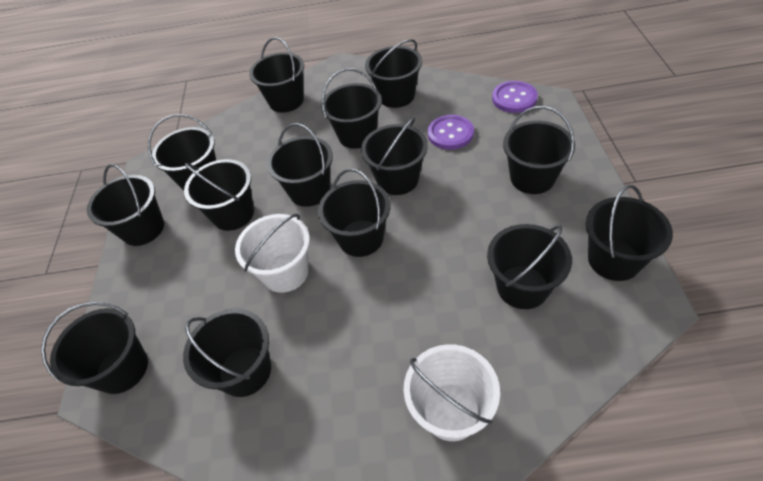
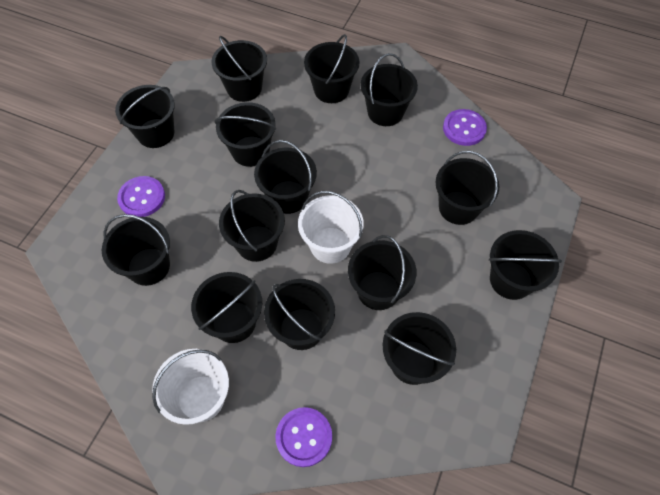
purple button: [428,115,474,150] [492,81,538,113] = 2 -> [117,176,165,217] [275,407,332,467] [443,109,487,146] = 3

